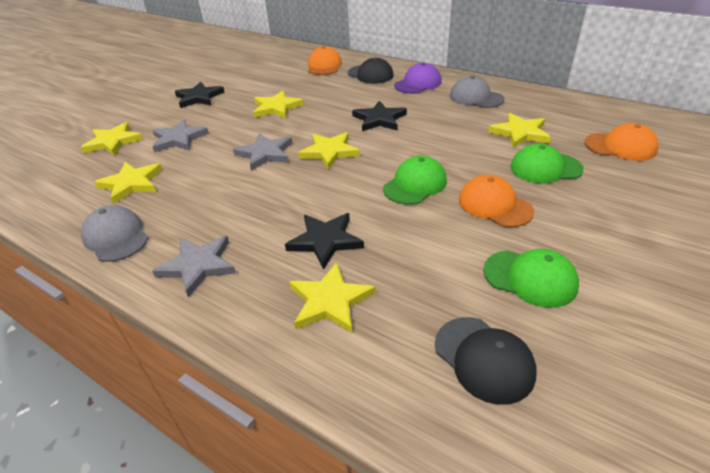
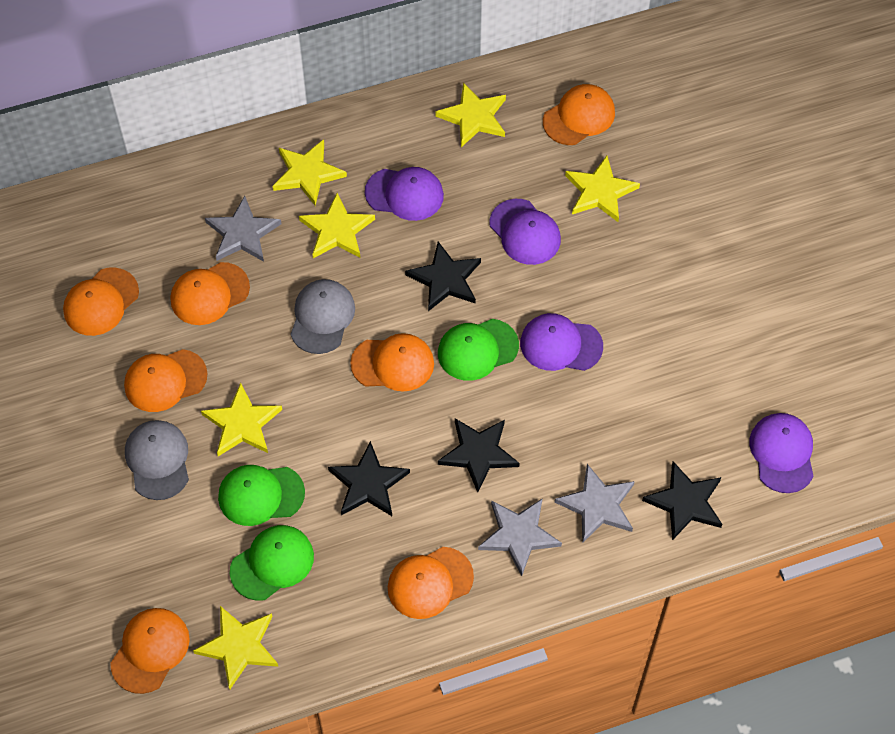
black cap: [348,57,394,84] [435,317,536,405] = 2 -> none = 0
black star: [175,82,224,108] [285,213,364,270] [352,101,407,131] = 3 -> [328,441,410,516] [405,242,481,311] [438,418,520,492] [642,461,722,540] = 4
orange cap: [308,46,342,75] [459,175,534,227] [585,123,659,161] = 3 -> [63,268,139,336] [110,608,190,694] [124,349,207,412] [171,262,250,325] [350,333,434,391] [388,547,474,619] [543,84,615,145] = 7
purple cap: [394,63,442,94] = 1 -> [365,167,444,221] [490,199,561,265] [520,313,603,371] [750,413,814,493] = 4

